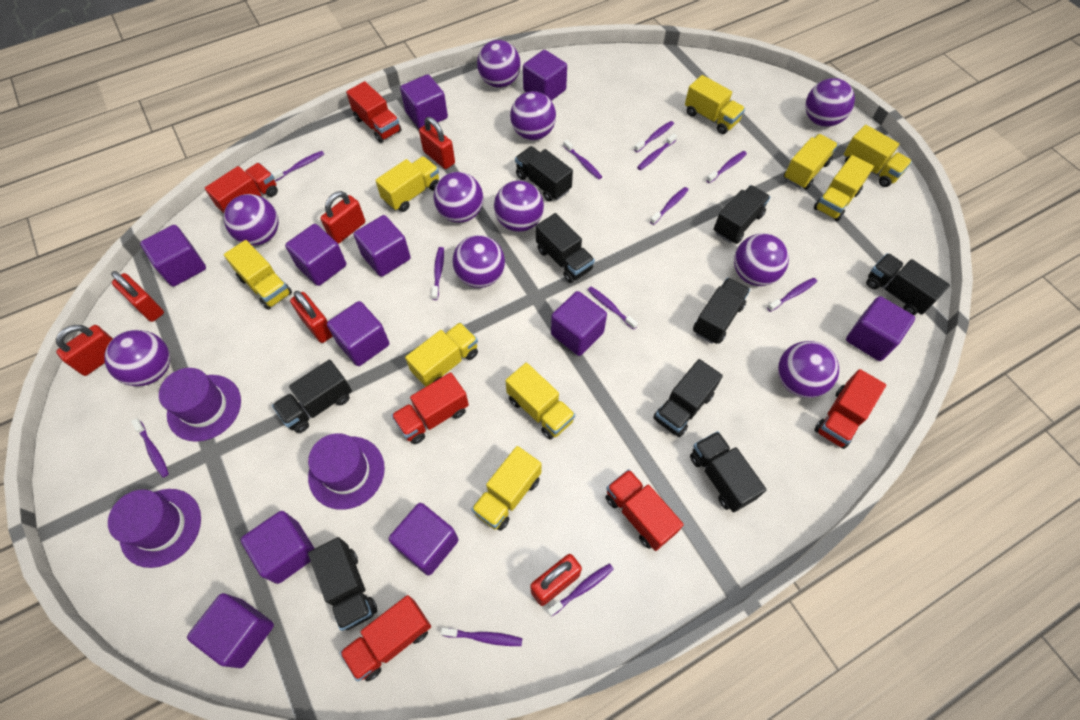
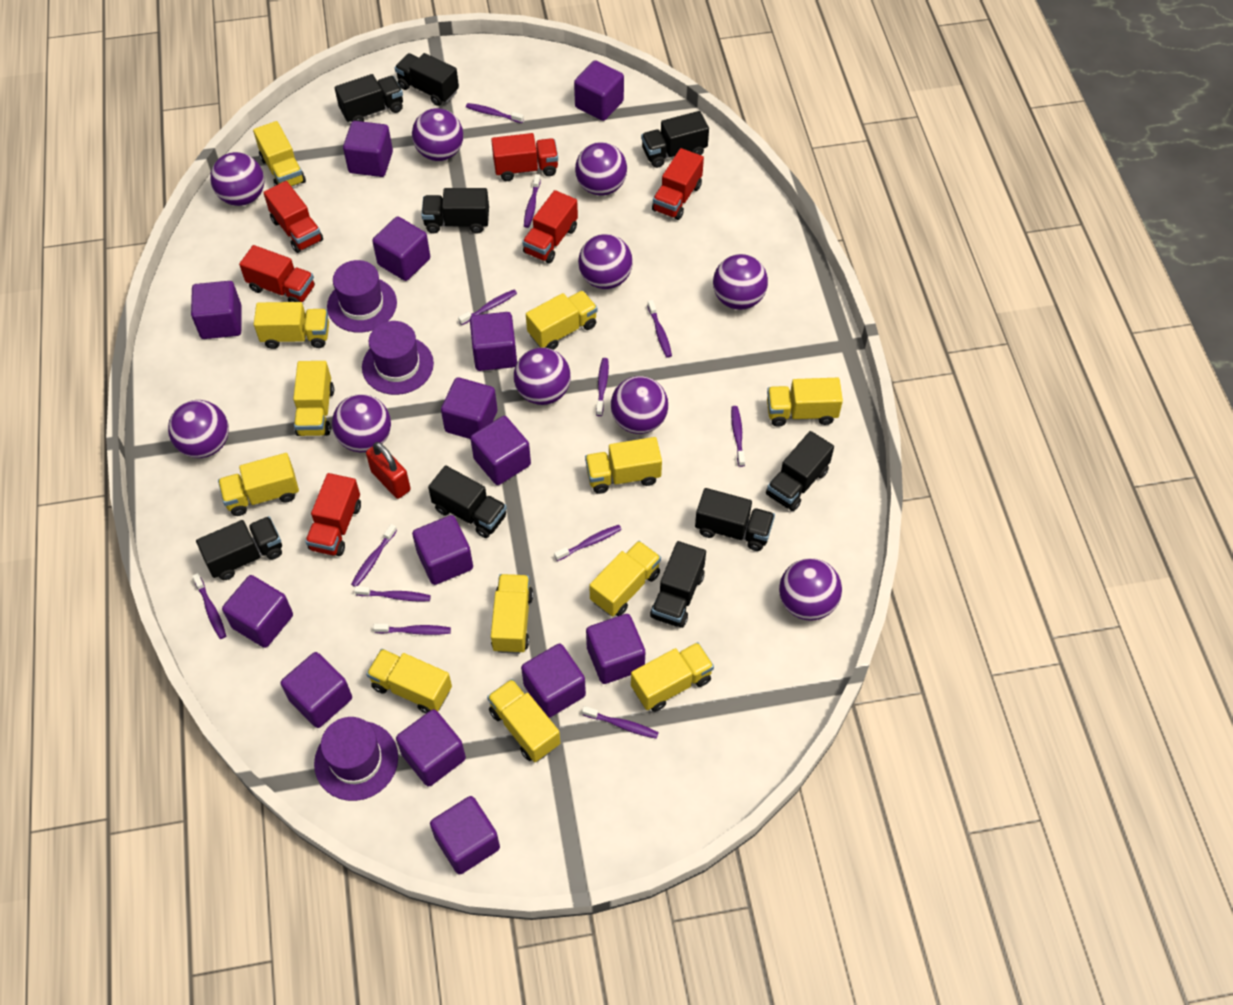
purple cube: [140,225,206,287] [187,593,274,668] [241,511,315,584] [285,224,346,286] [327,301,389,366] [354,215,411,277] [389,503,459,575] [400,74,448,129] [523,50,567,101] [551,291,607,356] [846,296,915,361] = 11 -> [191,281,242,339] [222,575,293,648] [281,652,352,728] [343,121,393,177] [372,216,430,281] [396,709,466,787] [412,515,473,585] [430,796,500,875] [441,377,498,439] [470,312,517,371] [470,416,531,485] [521,643,586,718] [574,60,624,121] [586,614,645,684] = 14
red padlock: [56,325,113,376] [111,271,164,322] [290,291,333,343] [320,191,365,244] [419,117,455,169] [530,554,582,606] = 6 -> [366,442,411,499] = 1
yellow truck: [224,240,292,310] [375,156,439,212] [405,322,478,387] [471,446,541,531] [505,363,575,440] [685,75,745,134] [784,134,838,190] [814,155,874,221] [844,125,912,187] = 9 -> [218,453,299,516] [253,121,306,187] [254,302,329,349] [293,361,334,436] [366,649,452,714] [487,679,560,762] [491,574,533,654] [526,290,598,350] [585,437,662,494] [589,541,661,616] [631,642,714,712] [767,378,843,427] = 12

